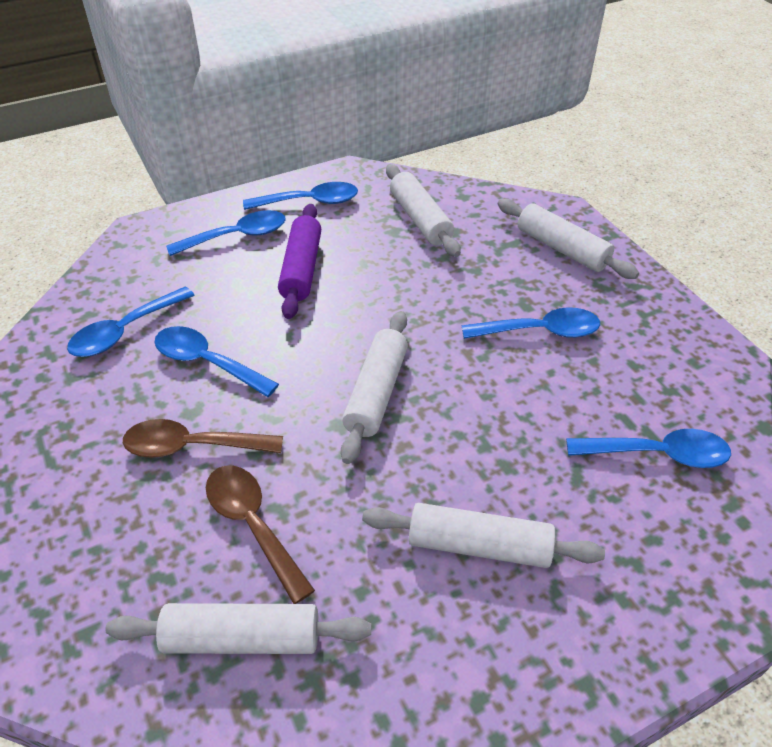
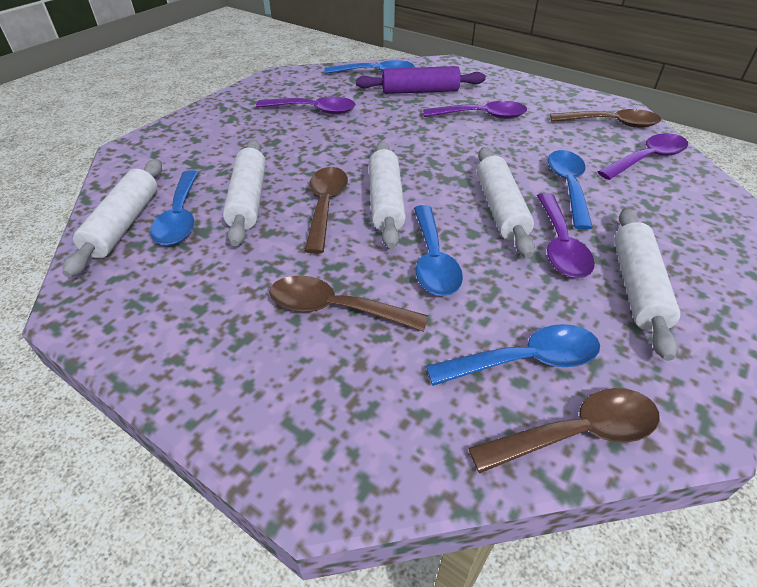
blue spoon: [67,287,195,357] [154,326,279,397] [166,210,286,256] [243,182,358,210] [462,307,600,339] [566,429,731,468] = 6 -> [150,170,199,246] [324,60,415,74] [414,205,463,296] [426,324,600,386] [548,150,593,230] = 5
brown spoon: [123,419,283,458] [206,466,315,604] = 2 -> [269,275,428,332] [305,167,348,254] [468,388,660,473] [550,109,661,128] = 4
purple spoon: none = 0 -> [256,97,356,114] [423,101,527,119] [537,193,595,278] [598,133,688,180] = 4

